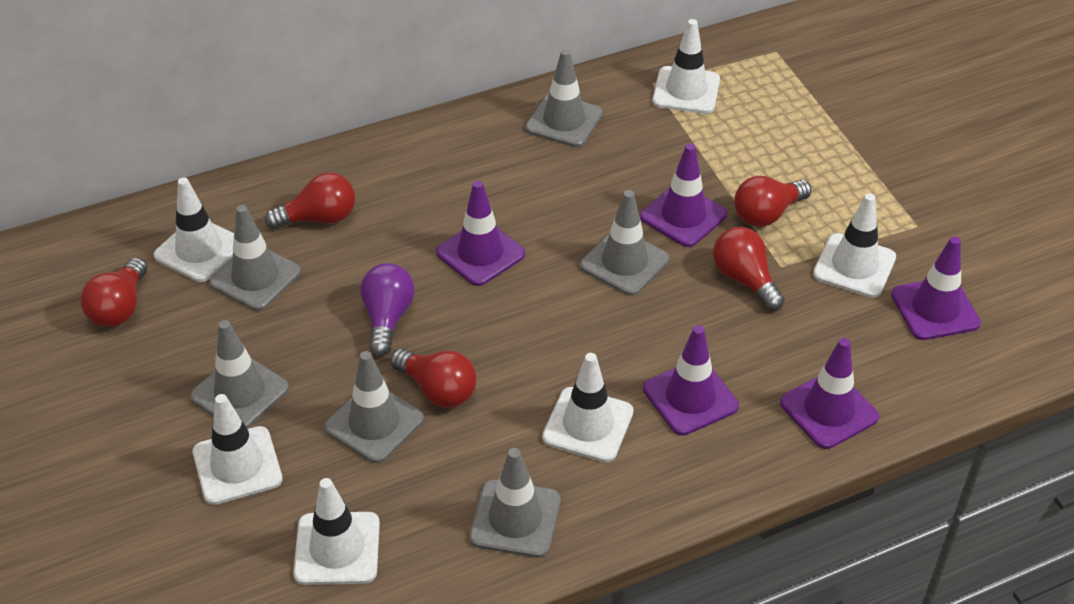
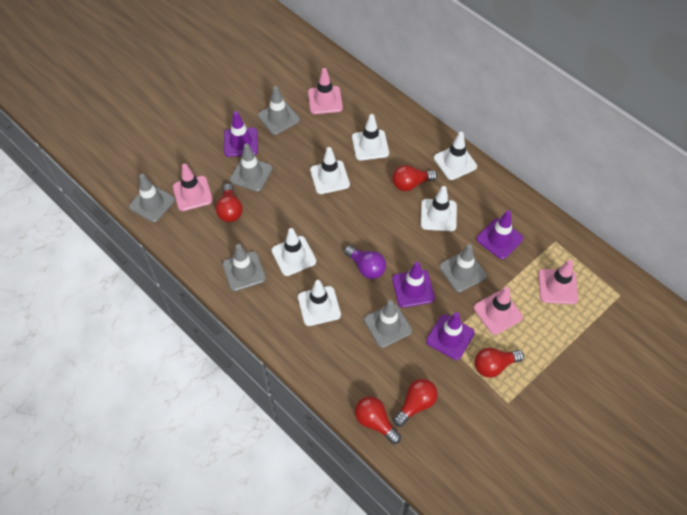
pink traffic cone: none = 0 -> [173,164,213,211] [308,68,343,114] [474,287,523,335] [538,260,578,304] = 4
purple traffic cone: [436,181,525,286] [640,143,727,247] [643,325,739,436] [780,338,879,449] [891,236,981,340] = 5 -> [224,111,258,157] [392,262,435,308] [426,312,475,360] [476,210,523,259] = 4

